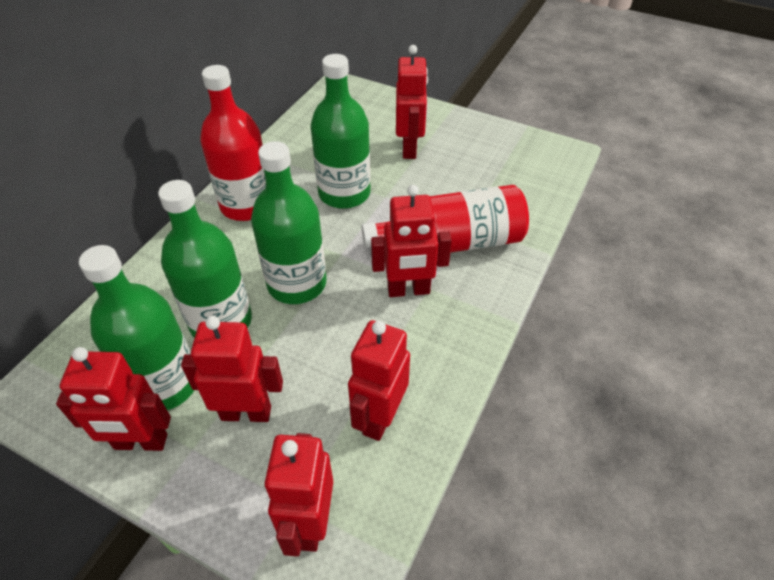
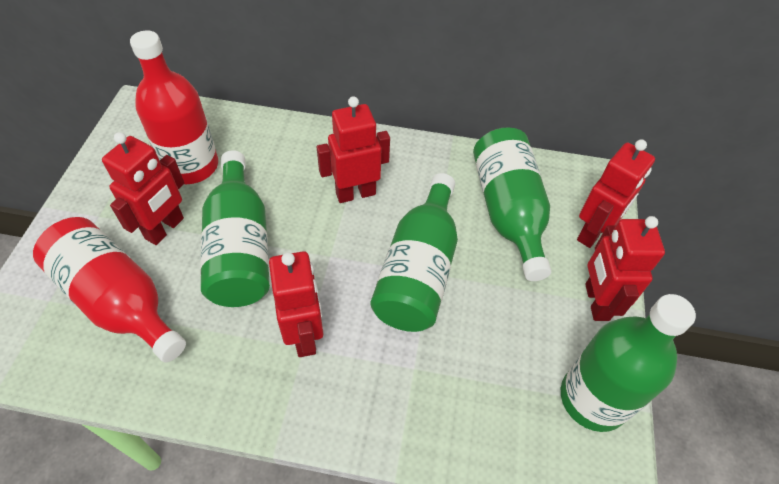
red robot: [56,347,171,451] [181,316,283,422] [264,433,333,556] [348,320,410,441] [371,185,452,297] [396,45,428,159] = 6 -> [102,132,184,245] [269,251,324,357] [317,96,390,203] [577,139,655,248] [585,216,665,321] = 5

